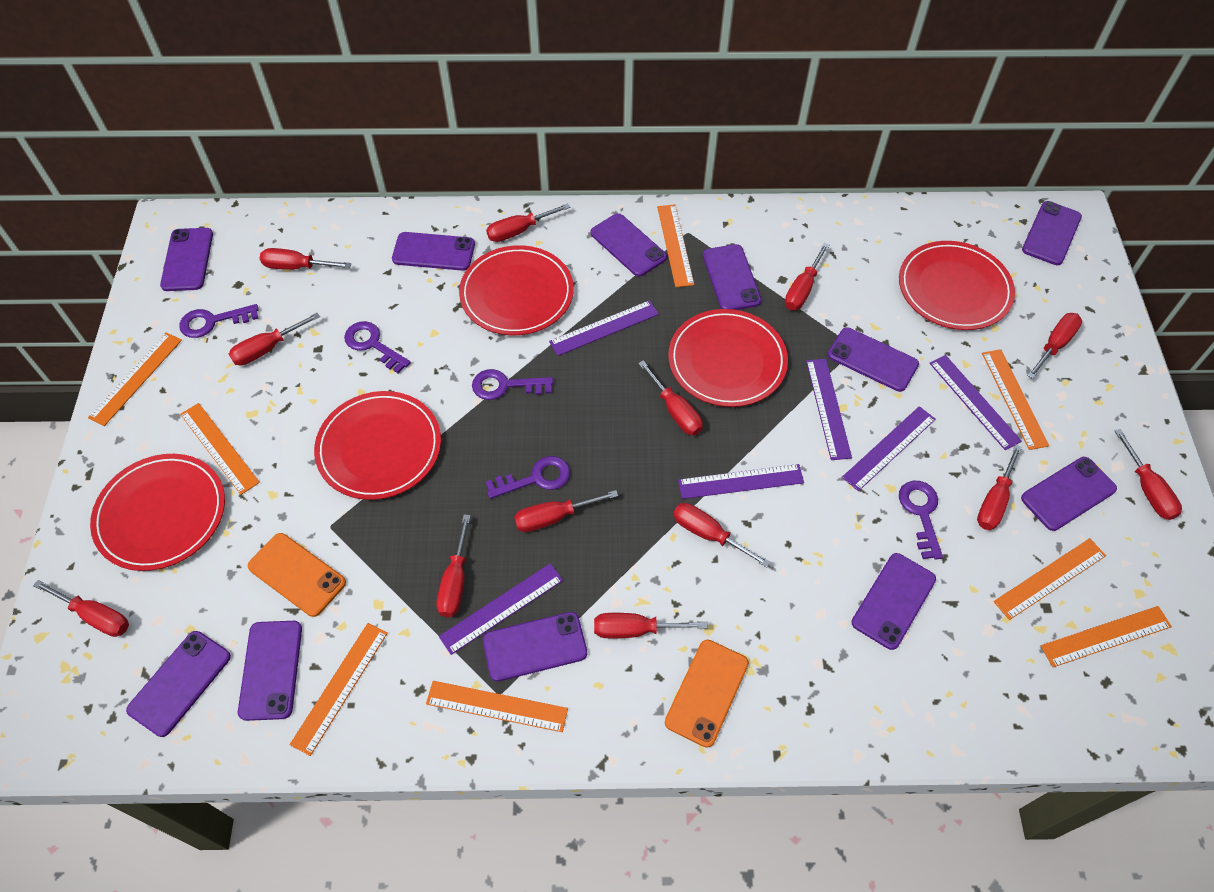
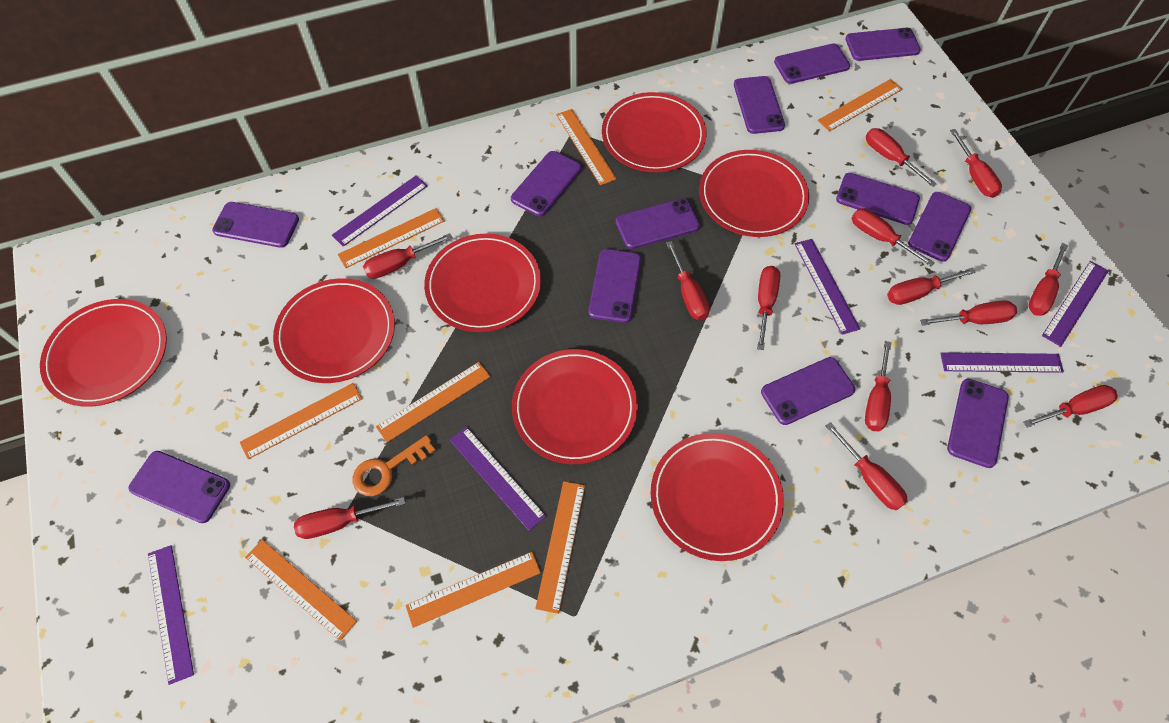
orange key: none = 0 -> [352,435,436,496] = 1
orange phone: [248,533,346,617] [665,640,749,748] = 2 -> none = 0
purple key: [179,304,259,338] [344,321,411,373] [472,369,553,400] [486,456,570,499] [899,481,943,560] = 5 -> none = 0
purple phone: [126,631,231,737] [160,228,213,291] [238,621,302,721] [392,232,475,271] [483,612,587,682] [591,213,667,277] [703,244,762,310] [828,327,919,392] [852,553,936,650] [1021,457,1117,531] [1022,201,1082,265] = 11 -> [128,451,230,523] [212,202,299,248] [511,151,581,216] [589,249,641,323] [616,198,700,249] [734,76,785,134] [761,357,855,425] [774,44,850,84] [836,173,920,225] [845,28,921,61] [908,192,971,262] [947,379,1009,468] = 12
red plate: [90,454,225,571] [314,391,441,500] [459,245,574,335] [668,309,788,407] [899,241,1015,330] = 5 -> [40,299,167,407] [273,278,395,383] [424,234,541,332] [512,349,638,464] [602,92,707,172] [650,433,784,561] [699,150,809,237] = 7

